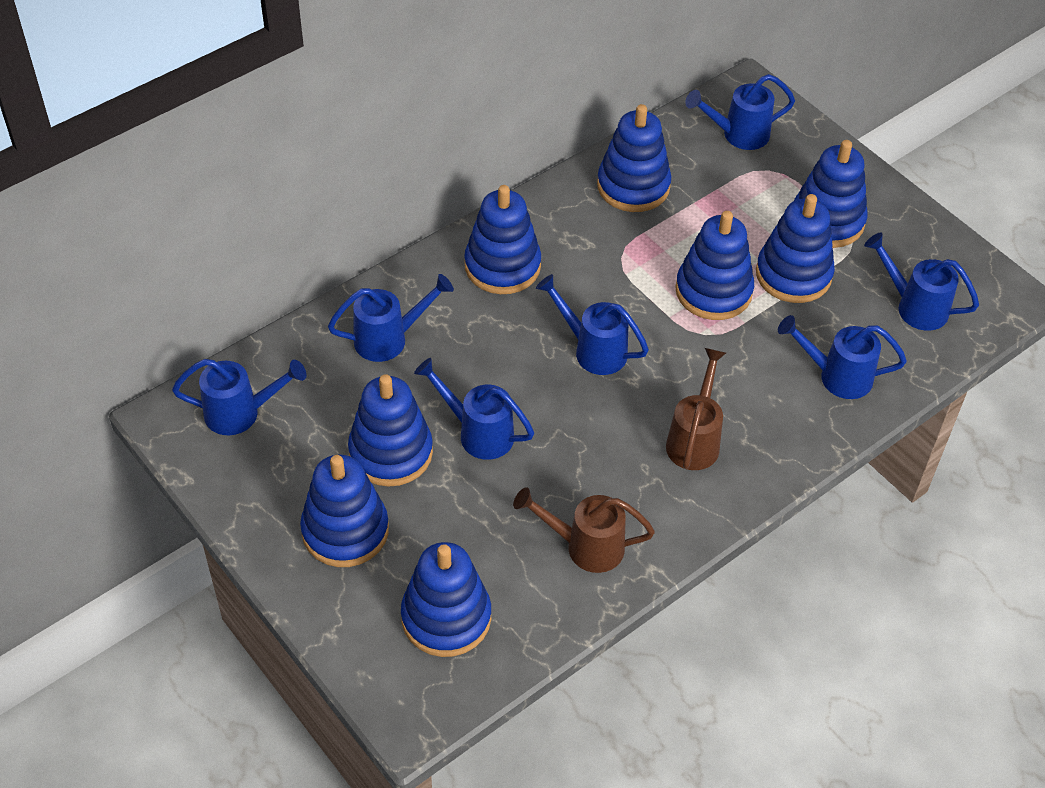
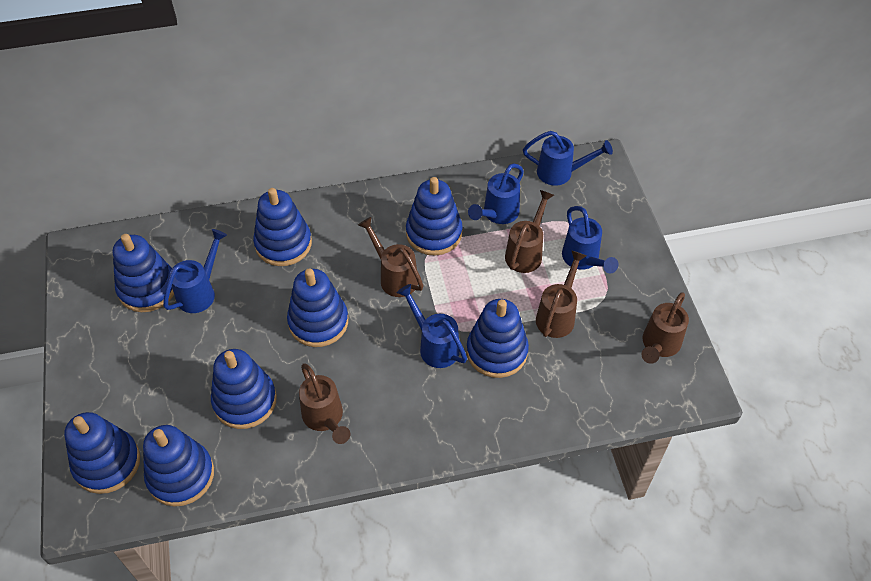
blue watering can: [172,359,307,435] [328,274,454,362] [414,358,534,460] [536,274,649,375] [685,74,795,150] [778,315,907,399] [864,233,979,331] = 7 -> [163,229,227,313] [397,284,467,368] [468,164,524,224] [523,131,613,186] [562,206,618,273] = 5
brown watering can: [513,487,655,573] [666,348,726,470] = 2 -> [299,363,350,444] [358,217,424,297] [505,190,554,273] [536,250,587,338] [642,292,689,364] = 5

